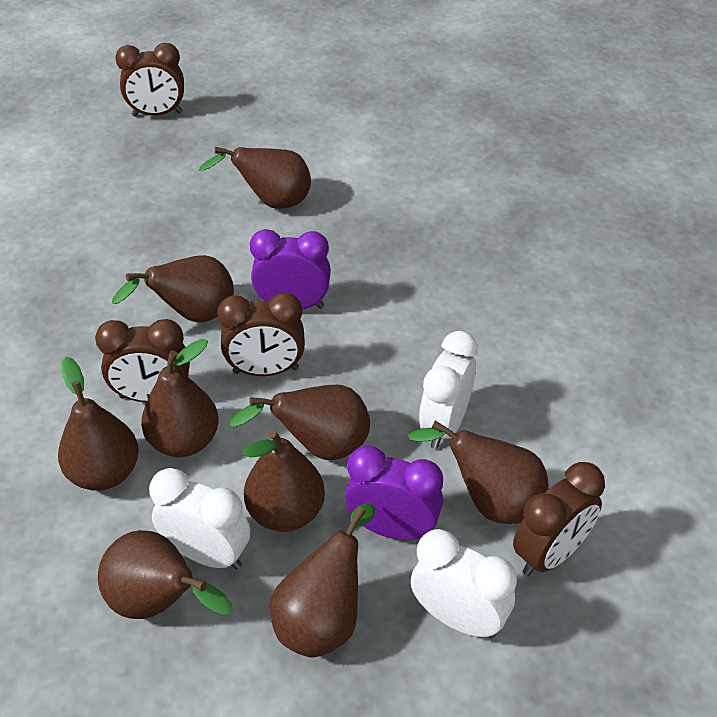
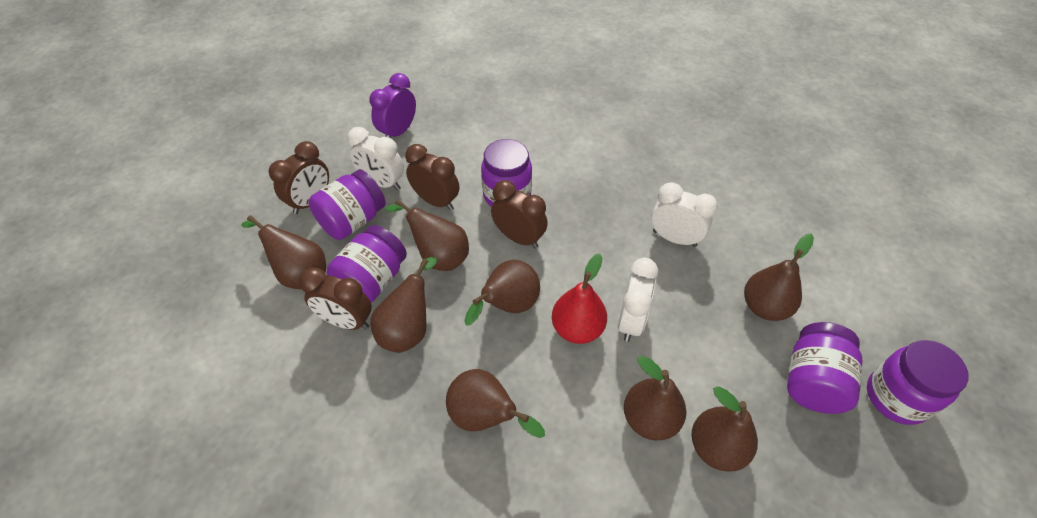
brown pear: [58,357,139,491] [98,530,232,619] [112,255,234,323] [141,339,219,457] [199,147,311,209] [229,385,370,460] [243,429,325,532] [270,504,375,658] [408,421,549,524] = 9 -> [241,215,326,289] [370,257,437,353] [385,199,469,271] [446,369,545,438] [465,260,540,326] [624,356,686,441] [692,386,758,472] [744,233,814,321] = 8
purple clock: [250,229,331,310] [345,445,443,540] = 2 -> [369,73,416,138] = 1
purple jar: none = 0 -> [308,170,386,240] [327,225,407,303] [481,139,532,207] [787,322,862,414] [867,340,968,425] = 5
red pear: none = 0 -> [552,254,607,344] = 1

